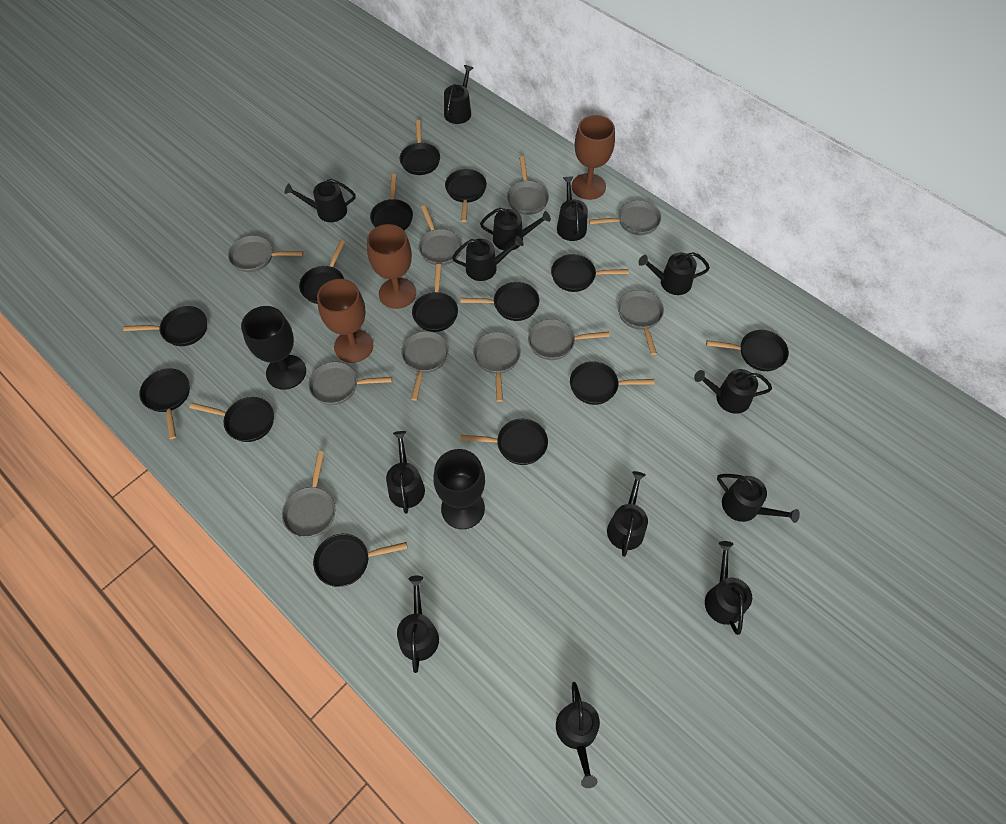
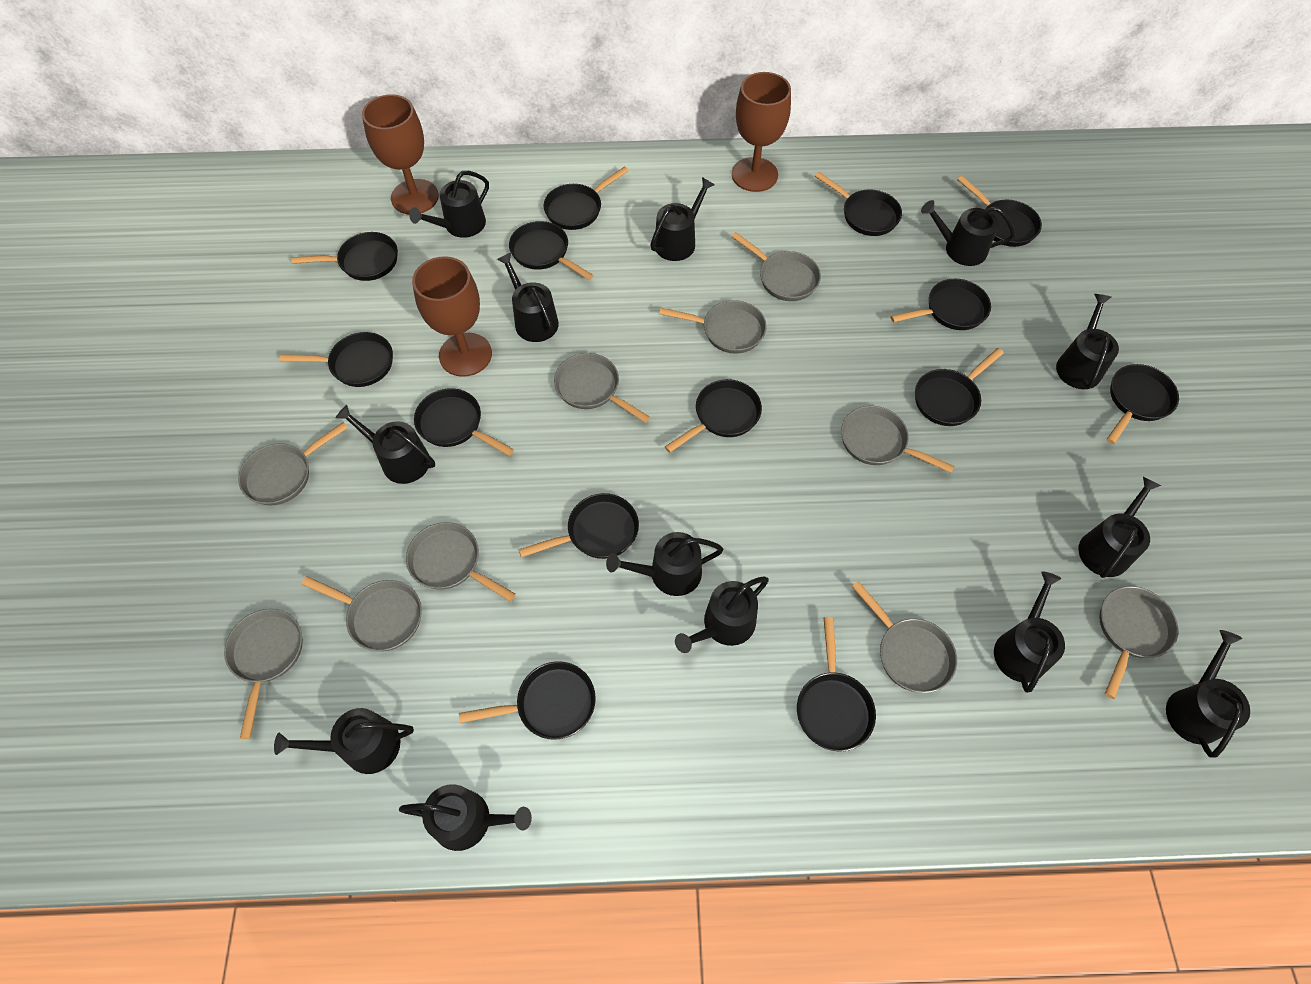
black goblet: [241,306,306,390] [433,449,485,529] = 2 -> none = 0

